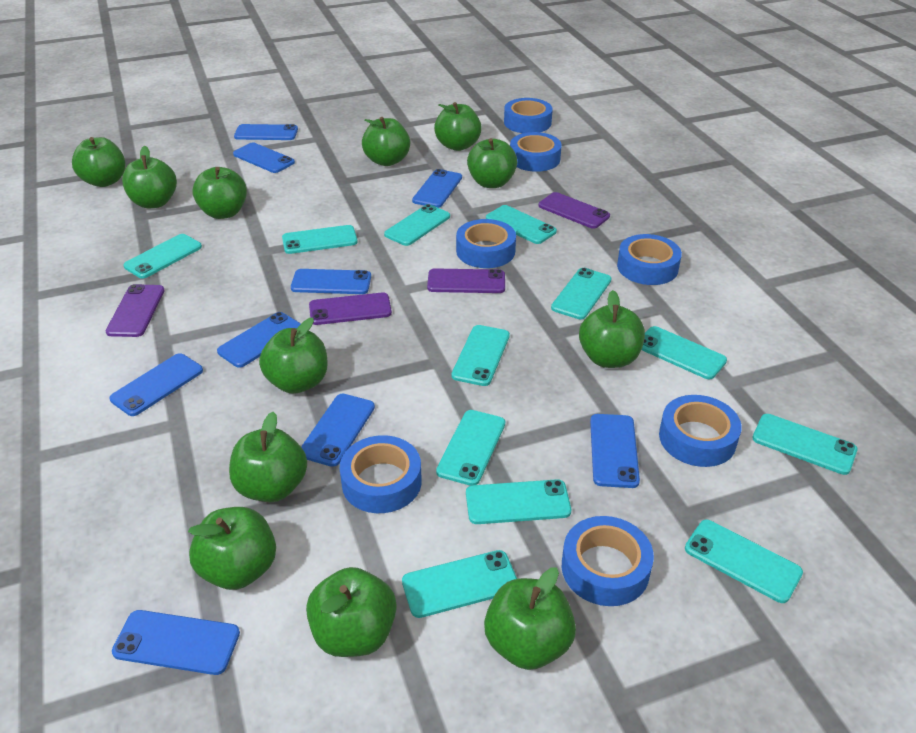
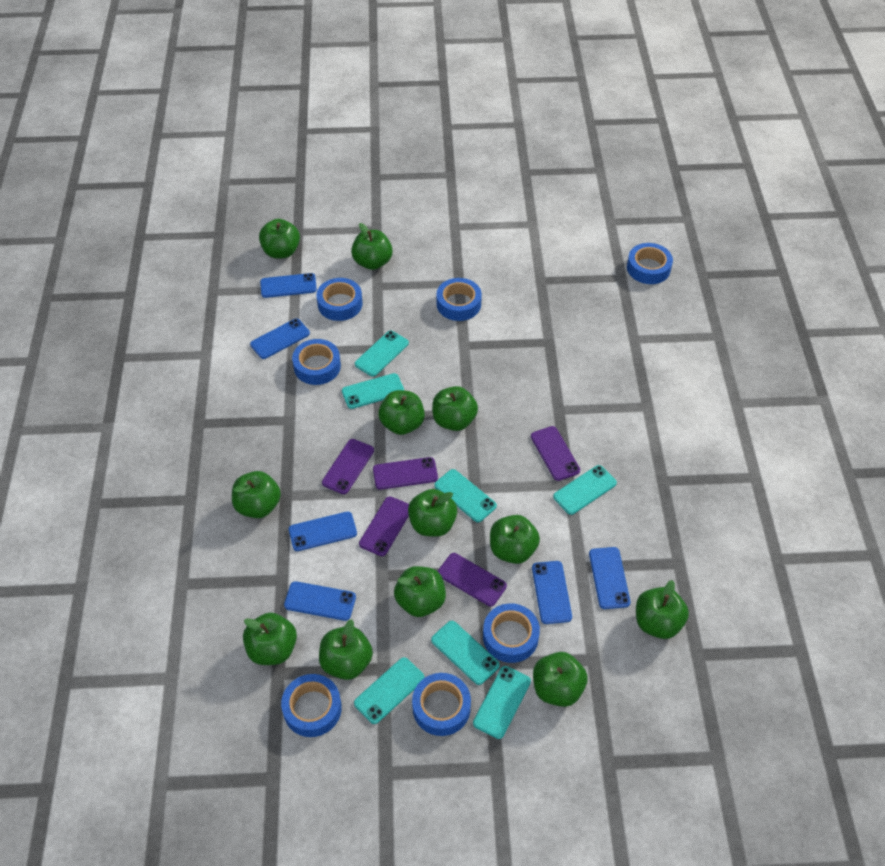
blue phone: [109,353,203,416] [112,610,240,675] [217,312,301,368] [233,143,295,173] [234,124,298,140] [291,269,371,294] [301,394,375,467] [412,169,462,208] [590,414,640,488] = 9 -> [250,318,310,359] [260,273,317,298] [284,581,356,621] [289,512,357,551] [532,561,572,624] [589,547,630,609] = 6
purple phone: [106,284,165,337] [309,292,392,325] [427,268,505,293] [538,192,610,229] = 4 -> [322,439,374,494] [359,496,409,556] [373,457,438,490] [438,553,507,606] [531,426,580,481] = 5
turquoise phone: [123,234,202,279] [282,225,358,254] [384,204,450,246] [402,550,517,618] [436,410,505,486] [452,325,510,386] [466,479,571,524] [486,205,557,244] [551,268,612,320] [642,326,727,379] [685,520,803,603] [752,414,858,475] = 12 -> [342,373,404,409] [354,657,425,724] [355,331,409,377] [431,621,500,685] [434,469,497,522] [473,666,531,739] [553,465,617,515] = 7

